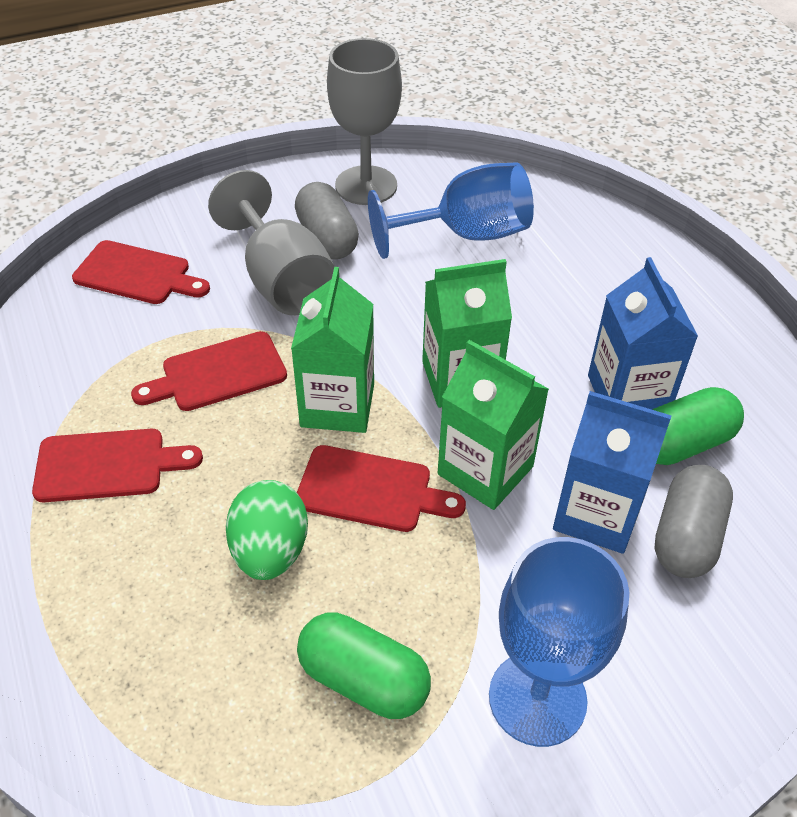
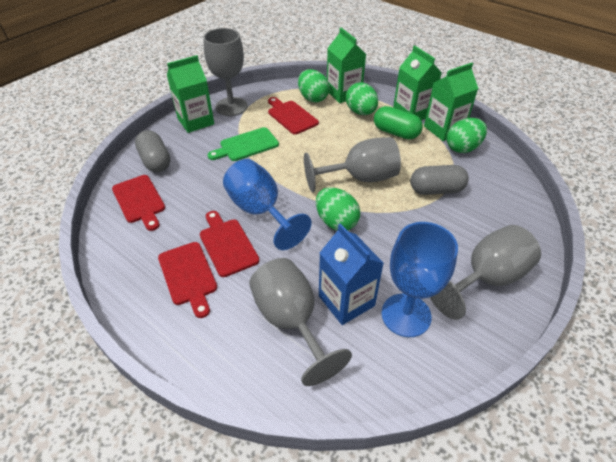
blue carton: [553,391,671,554] [588,257,698,410] = 2 -> [319,223,384,325] = 1
green capsule: [297,612,431,719] [653,387,744,465] = 2 -> [374,106,423,139] = 1
green carton: [291,267,374,433] [422,259,512,408] [438,340,549,510] = 3 -> [167,55,214,133] [327,28,366,103] [393,46,442,120] [424,63,479,141] = 4
green cutting board: none = 0 -> [208,127,279,161] = 1
green egg: [226,480,308,580] = 1 -> [298,69,330,103] [316,187,360,231] [346,82,378,115] [447,118,487,153] = 4
grey goblet: [208,170,335,315] [327,38,402,205] = 2 -> [203,28,248,116] [249,258,352,386] [304,137,401,192] [430,225,541,320] = 4

